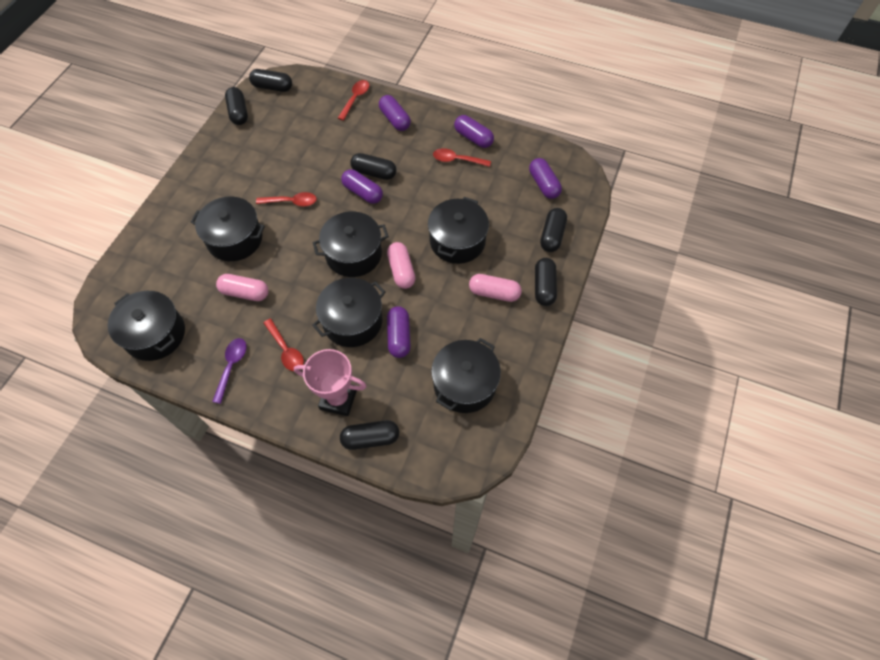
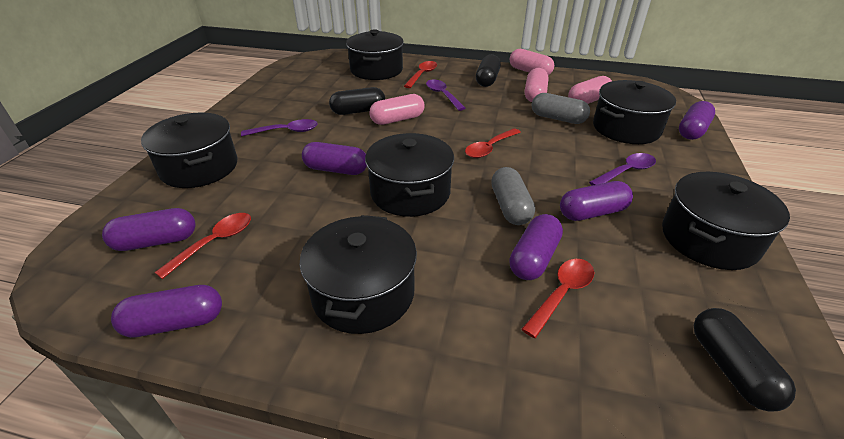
black capsule: [225,87,248,125] [249,69,292,92] [340,420,399,450] [350,153,397,180] [535,258,557,306] [540,208,567,252] = 6 -> [329,87,385,115] [476,54,501,87] [694,308,796,412] = 3
grey capsule: none = 0 -> [491,167,535,225] [532,93,590,124] = 2
pink capsule: [216,274,269,301] [387,242,416,289] [469,274,522,302] = 3 -> [369,94,425,125] [510,49,554,75] [525,68,548,102] [568,76,612,104] = 4
pink trophy: [294,349,367,416] = 1 -> none = 0
purple capsule: [341,169,383,204] [379,95,411,131] [387,306,411,358] [454,115,494,148] [529,158,562,199] = 5 -> [102,208,196,251] [111,285,222,338] [302,142,367,175] [509,214,563,280] [560,181,633,221] [679,101,715,140] = 6
purple spoon: [212,338,246,404] = 1 -> [241,119,318,136] [426,79,466,111] [589,153,656,186] = 3

